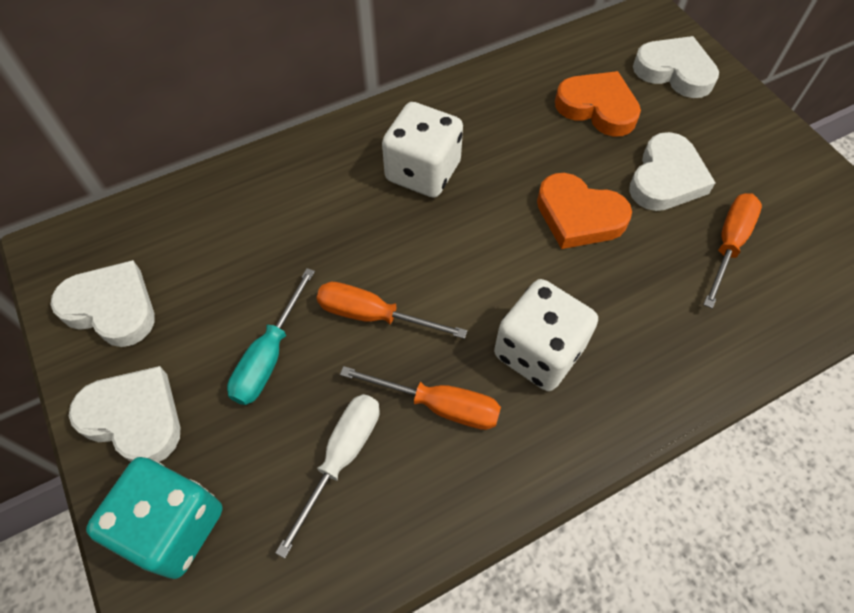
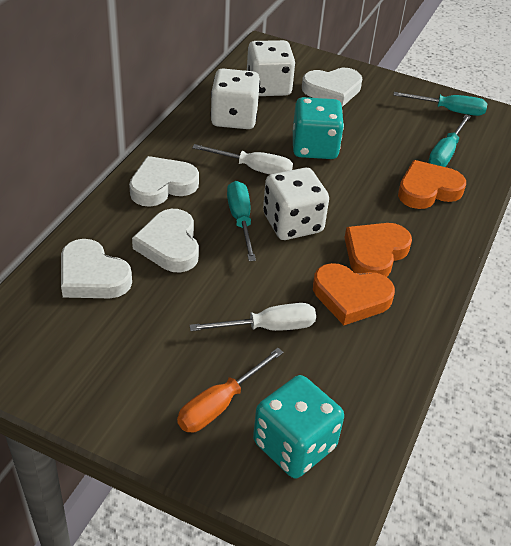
orange heart: [537,173,632,249] [555,71,641,137] = 2 -> [313,263,395,325] [344,223,412,277] [398,160,466,209] = 3
orange screwdriver: [317,282,467,339] [340,366,501,430] [703,193,762,309] = 3 -> [177,348,284,433] = 1
turquoise dice: [86,457,222,579] = 1 -> [253,375,344,478] [293,97,344,159] = 2
turquoise screwdriver: [227,268,315,405] = 1 -> [227,181,256,261] [394,92,488,116] [428,114,471,167] = 3
white dice: [382,102,463,198] [494,279,598,391] = 2 -> [210,68,260,129] [247,40,295,96] [263,168,329,240] = 3
white screwdriver: [275,394,380,559] = 1 -> [189,303,316,331] [192,144,293,175] = 2

